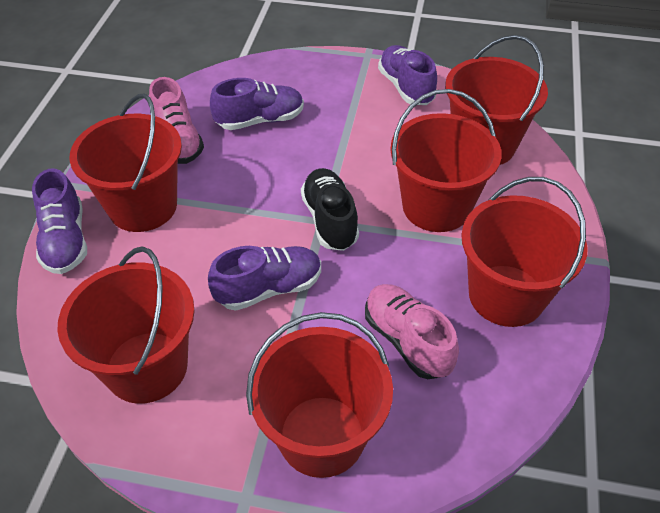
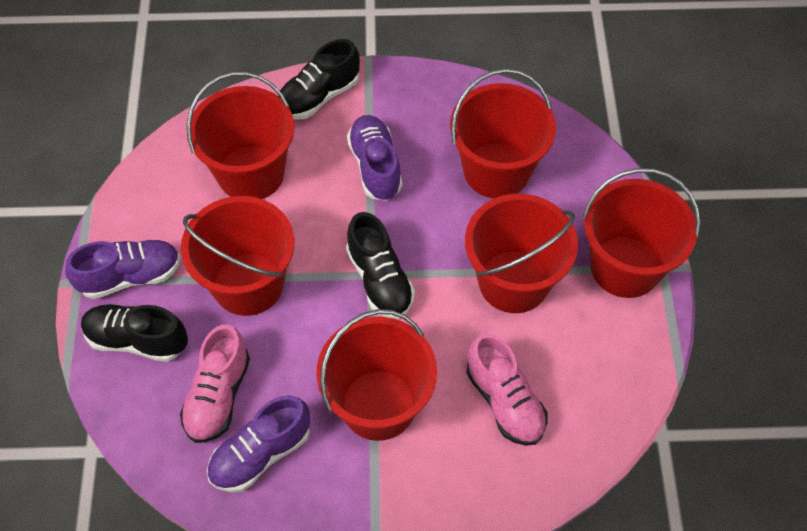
black shoe: [301,168,359,251] = 1 -> [81,304,188,362] [277,39,360,120] [346,212,415,319] = 3
purple shoe: [32,169,87,274] [208,246,321,311] [210,78,304,130] [378,45,437,105] = 4 -> [65,240,181,299] [207,395,310,492] [347,115,402,201] = 3

